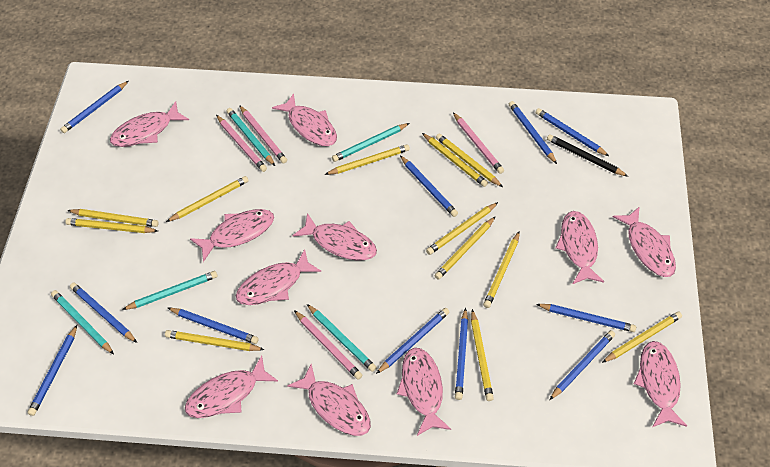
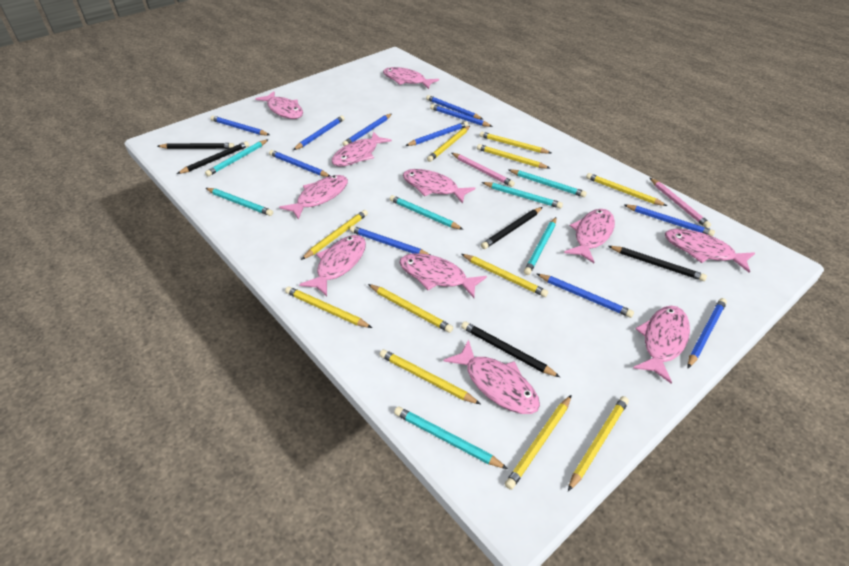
black pencil: [547,134,629,177] = 1 -> [157,143,234,149] [177,141,249,174] [461,321,560,377] [481,207,543,249] [608,246,707,281] = 5
pink pencil: [216,115,267,172] [239,105,287,163] [294,310,362,380] [453,112,504,174] = 4 -> [452,153,515,187] [650,178,711,228] = 2
turquoise pencil: [51,290,114,354] [122,271,218,310] [226,108,275,166] [307,304,377,372] [332,123,409,162] = 5 -> [205,139,269,176] [206,188,273,216] [390,195,464,230] [394,406,508,469] [482,182,563,209] [509,169,587,197] [524,217,556,275] = 7
yellow pencil: [65,218,158,233] [67,209,159,227] [165,330,265,351] [166,176,249,222] [325,144,410,175] [422,133,488,187] [426,202,498,255] [434,216,496,280] [436,134,503,187] [471,309,494,401] [483,231,520,308] [602,311,682,363] = 12 -> [285,286,372,328] [301,210,368,260] [368,284,453,333] [380,349,480,404] [427,126,470,162] [461,254,548,297] [477,144,550,169] [480,132,551,154] [505,395,572,490] [568,396,629,491] [586,173,667,206] = 11

